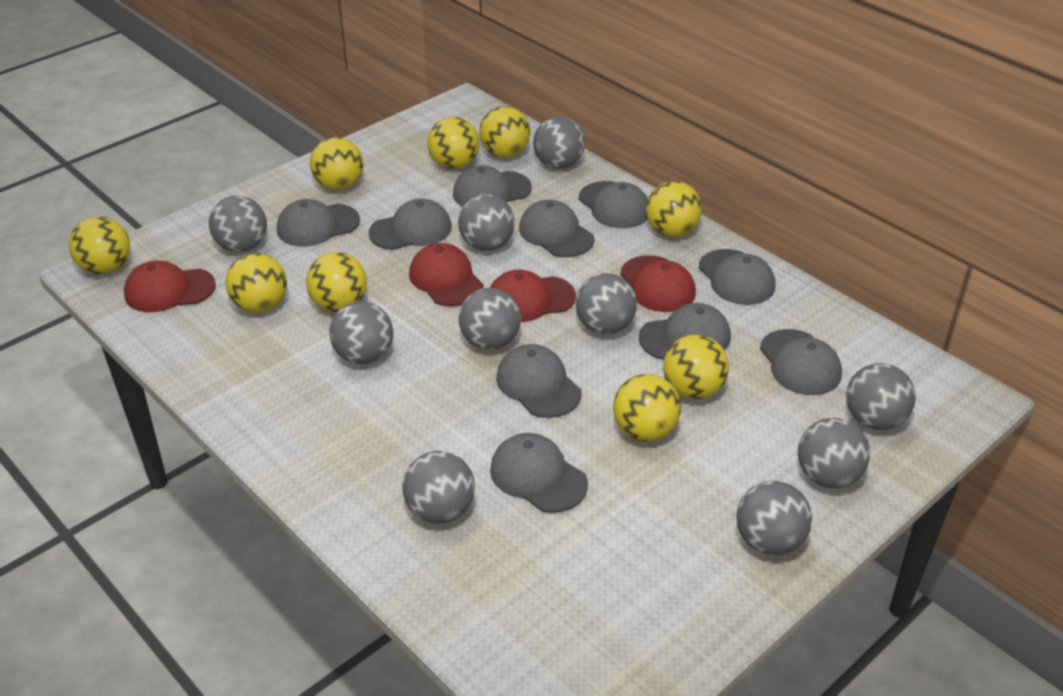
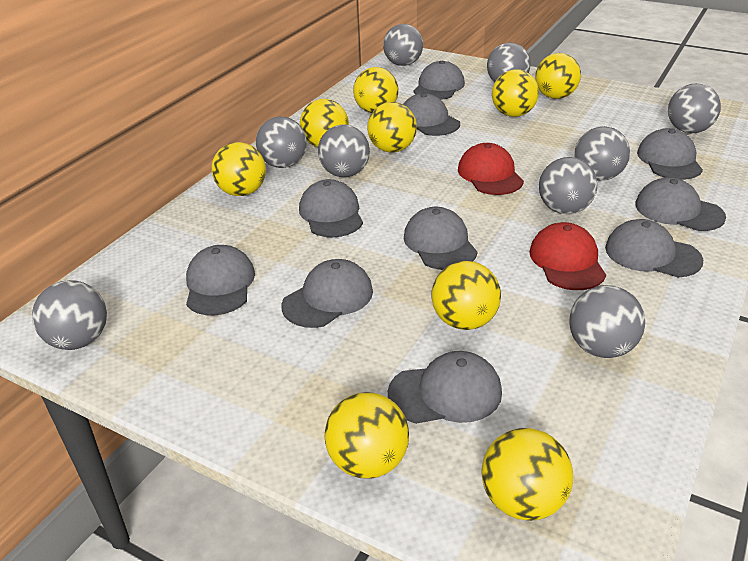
grey ball: [209,195,267,252] [329,301,393,364] [402,451,475,524] [458,194,515,251] [459,288,521,350] [533,117,585,169] [576,273,637,335] [736,481,812,556] [798,418,870,488] [846,363,916,430] = 10 -> [32,280,107,350] [256,116,307,168] [318,124,370,177] [383,24,423,66] [487,43,530,82] [539,157,598,214] [569,285,645,358] [574,126,630,181] [668,83,721,133] = 9
red cap: [124,260,216,312] [409,243,484,306] [490,270,576,322] [620,255,696,312] = 4 -> [458,143,524,195] [529,222,606,290] = 2

